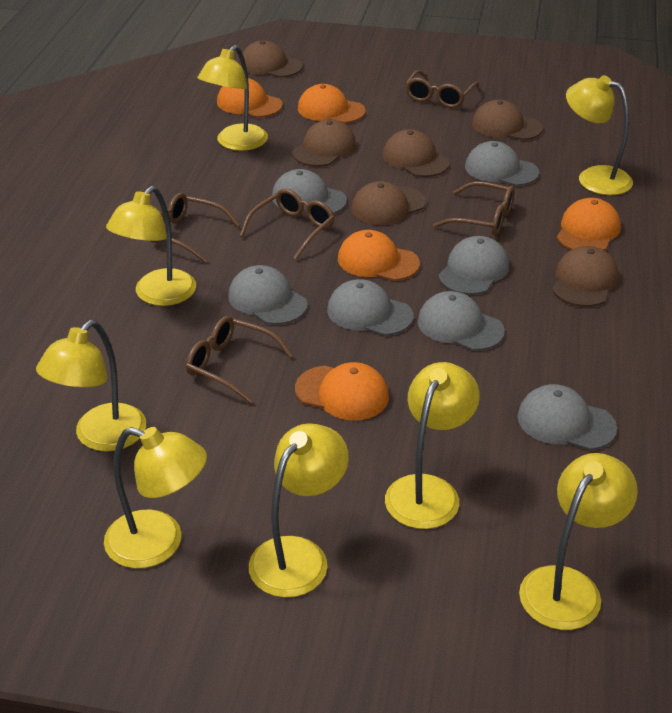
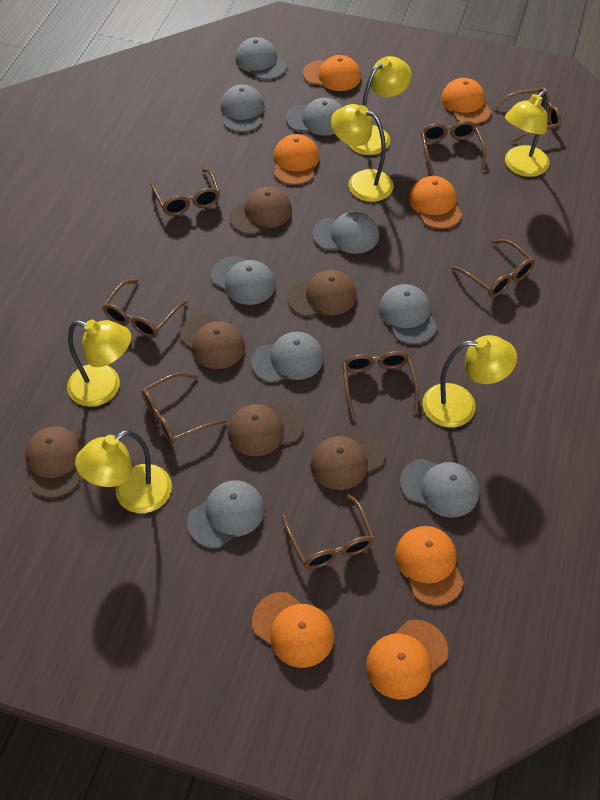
brown glasses: [150,193,240,262] [186,316,293,404] [240,189,335,260] [405,70,479,108] [433,181,515,236] = 5 -> [102,279,187,338] [141,372,227,444] [151,169,220,216] [282,493,375,569] [342,351,419,419] [421,121,486,175] [451,239,535,297] [494,87,561,142] = 8
grey cap: [228,265,308,325] [272,169,347,214] [327,279,413,336] [417,291,505,351] [438,236,509,295] [465,141,539,186] [517,384,617,450] = 7 -> [187,480,265,548] [211,256,276,305] [221,84,265,132] [235,37,287,80] [251,332,324,383] [286,98,342,135] [312,211,379,254] [379,284,437,344] [400,459,479,517] = 9
orange cap: [217,78,283,118] [295,362,389,420] [298,84,366,123] [338,230,420,281] [557,198,621,251] = 5 -> [252,592,334,668] [273,134,319,185] [303,55,361,91] [366,620,448,700] [395,526,464,606] [409,176,462,229] [441,78,492,124] = 7
yellow lamp: [36,320,146,452] [104,427,207,569] [106,186,196,306] [198,45,268,151] [249,423,349,598] [385,362,480,529] [519,453,638,630] [566,75,633,195] = 8 -> [67,319,131,407] [75,430,172,513] [331,104,394,202] [349,56,412,155] [422,335,517,428] [505,90,550,177] = 6

